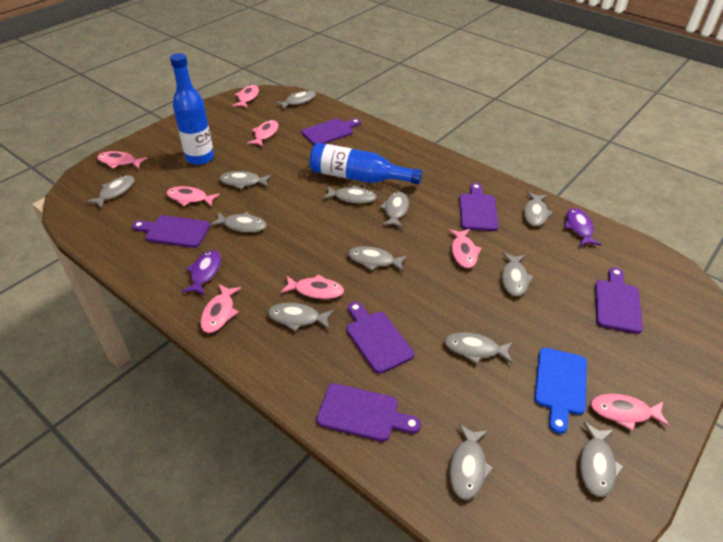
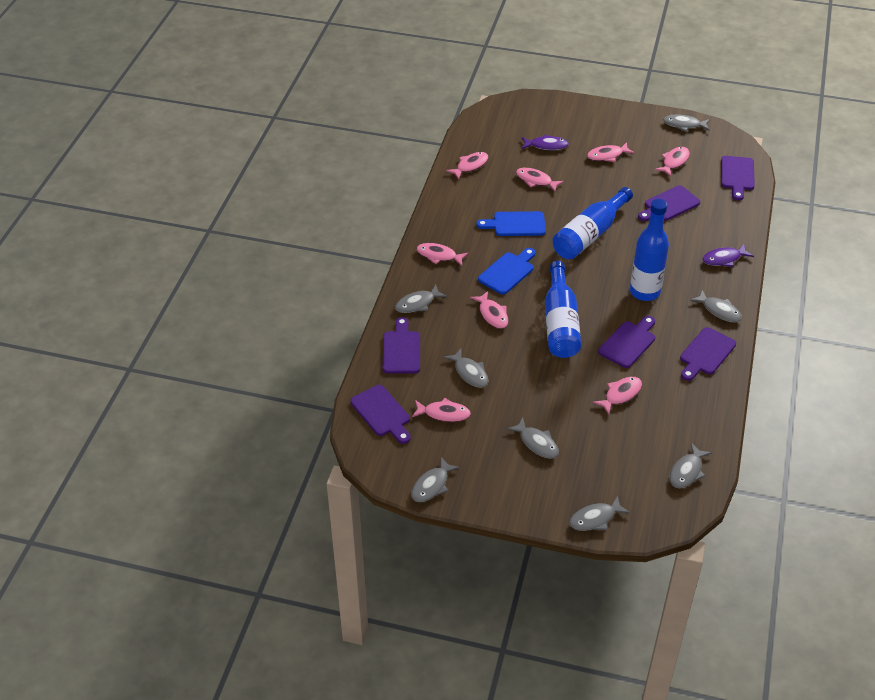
blue bottle: [170,53,214,165] [310,143,422,184] = 2 -> [545,261,581,358] [552,187,633,259] [630,199,669,301] = 3
blue cutting board: [535,348,587,434] = 1 -> [476,211,546,236] [478,248,536,295] = 2
grey fish: [86,175,134,208] [210,212,266,232] [219,171,272,189] [268,303,334,331] [275,90,316,110] [323,185,377,203] [348,246,408,272] [380,192,409,228] [444,332,513,364] [450,424,494,500] [502,253,534,296] [524,192,553,226] [580,422,624,497] = 13 -> [395,285,447,313] [411,457,460,502] [444,349,488,388] [507,418,559,458] [569,495,630,531] [663,114,710,132] [670,443,712,488] [690,290,742,322] = 8

